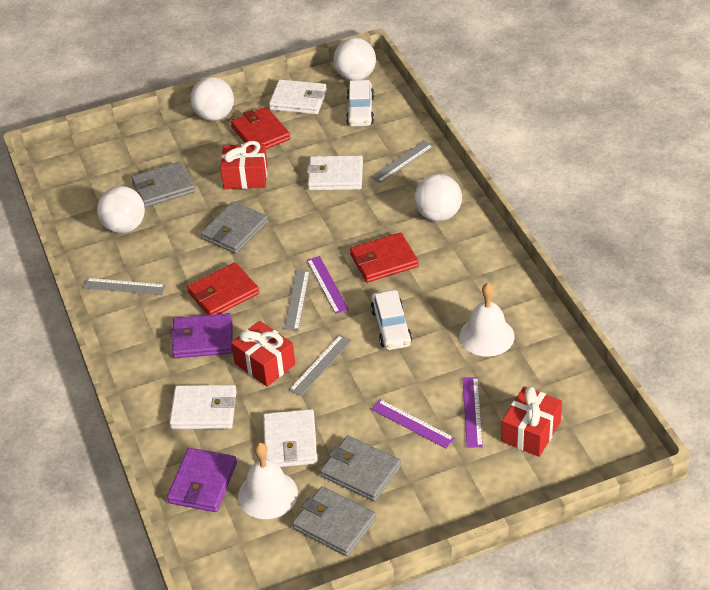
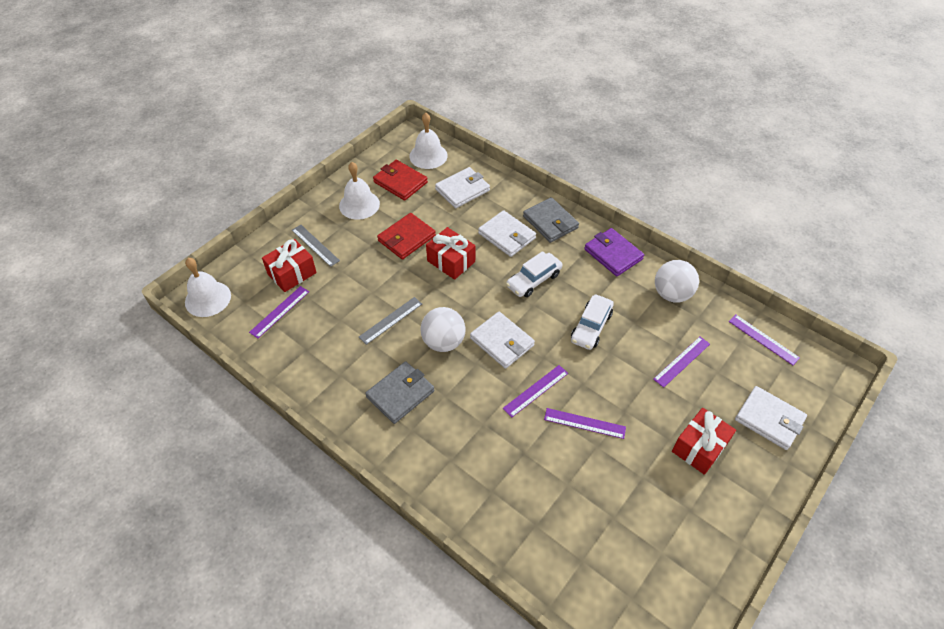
grey ruler: [83,278,166,295] [284,270,310,331] [289,335,352,396] [371,140,434,183] = 4 -> [292,225,340,267] [359,297,422,345] = 2
grey wallet: [131,162,195,207] [201,201,268,254] [292,486,376,556] [320,436,401,502] = 4 -> [365,361,435,424] [523,197,579,243] = 2
purple ruler: [307,256,349,314] [371,399,455,448] [463,377,483,448] = 3 -> [249,286,309,338] [503,365,568,418] [544,408,626,439] [653,337,710,388] [729,314,800,365] = 5
purple wallet: [167,448,237,512] [170,313,233,358] = 2 -> [584,228,644,276] = 1
red wallet: [187,262,259,315] [231,107,290,149] [350,233,419,283] = 3 -> [373,160,428,201] [377,213,436,259] = 2
white ball: [97,186,145,233] [190,77,234,121] [333,38,376,81] [415,174,462,221] = 4 -> [420,307,466,352] [655,260,699,303] = 2
white bell: [238,443,298,519] [460,283,515,357] = 2 -> [185,258,231,317] [339,162,380,220] [409,113,448,169] = 3

